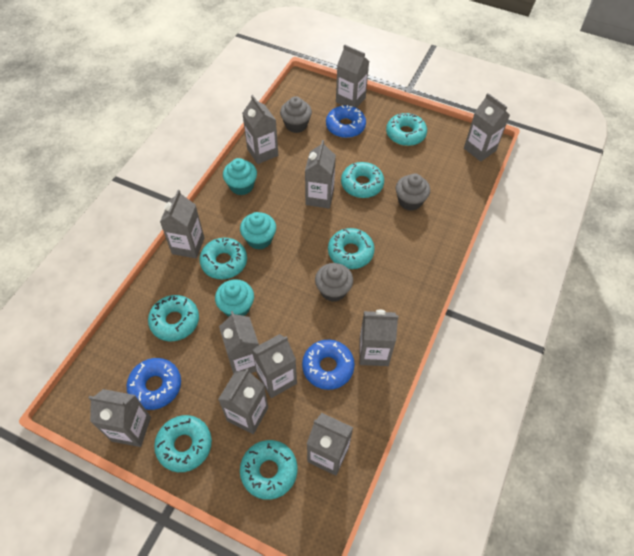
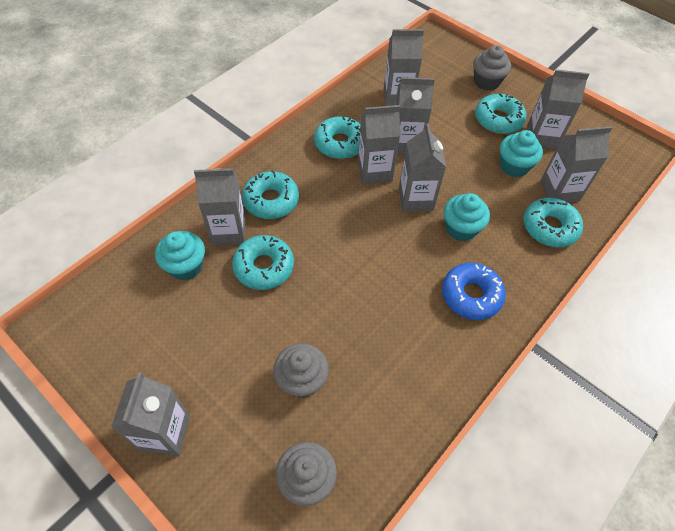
blue donut: [126,358,181,410] [302,340,355,390] [326,105,366,138] = 3 -> [442,263,506,320] = 1
grey carton: [89,389,151,447] [160,190,205,258] [218,369,268,434] [219,311,259,374] [242,95,278,164] [252,334,297,398] [305,140,336,209] [307,413,353,476] [336,44,369,108] [359,310,399,366] [464,93,510,162] = 11 -> [111,373,190,456] [194,168,245,245] [358,105,400,184] [384,29,424,106] [395,77,435,155] [399,124,446,212] [527,70,589,149] [540,126,612,203] = 8
turquoise donut: [148,295,199,341] [154,415,212,472] [199,238,247,279] [240,440,297,500] [328,228,375,269] [341,162,384,198] [386,113,427,146] = 7 -> [232,235,294,290] [242,170,299,219] [314,116,361,159] [475,93,527,134] [524,198,583,247] = 5

